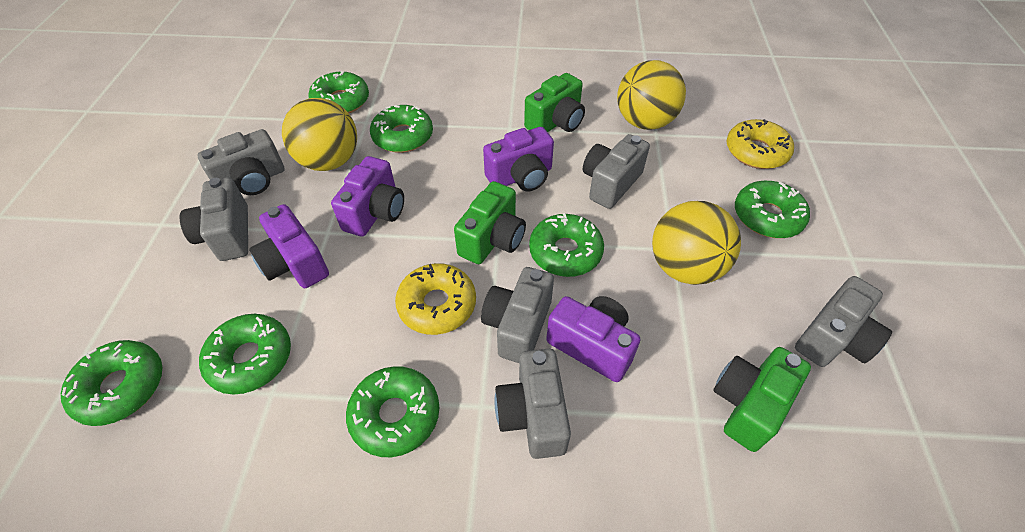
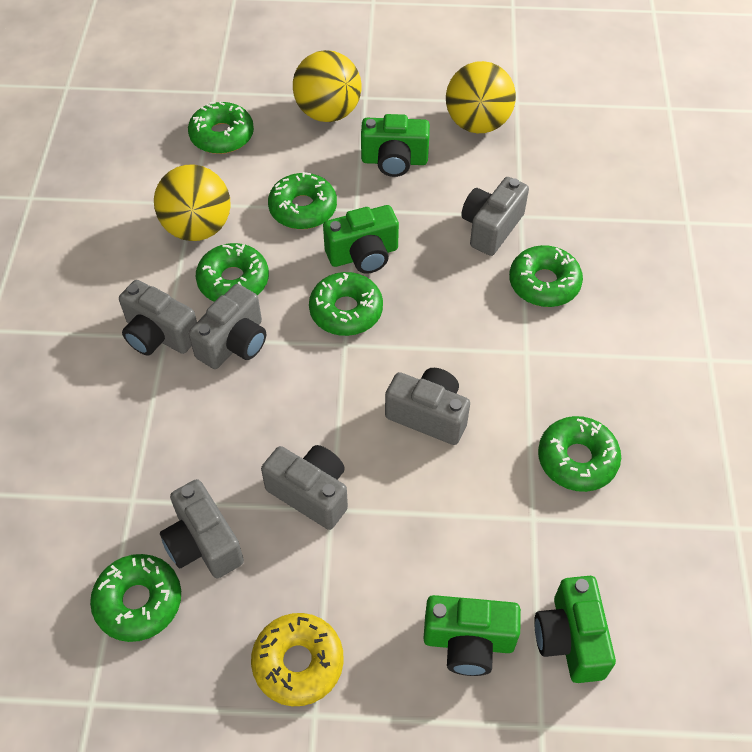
green camera: [454,181,526,264] [524,73,585,132] [713,347,811,452] = 3 -> [323,205,399,273] [361,114,430,177] [424,595,521,676] [534,576,616,683] = 4
purple camera: [249,204,329,288] [331,156,404,237] [483,127,554,192] [546,296,641,382] = 4 -> none = 0
yellow donut: [395,263,476,335] [727,119,794,169] = 2 -> [251,613,344,706] = 1

